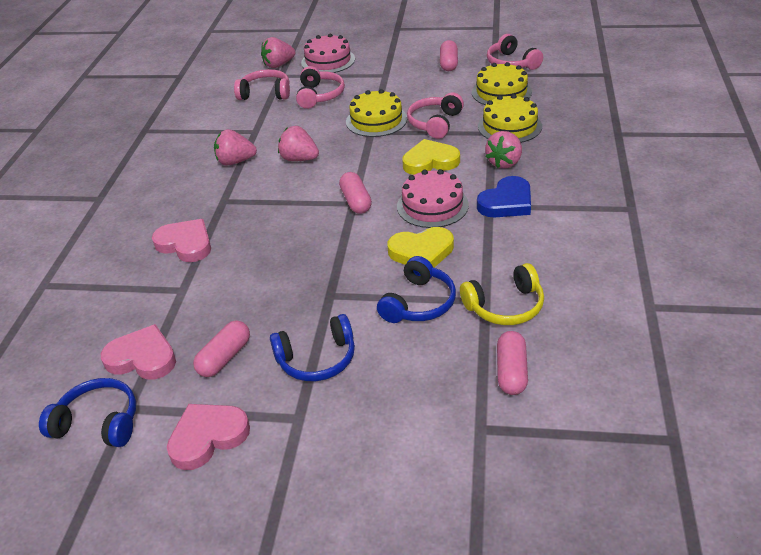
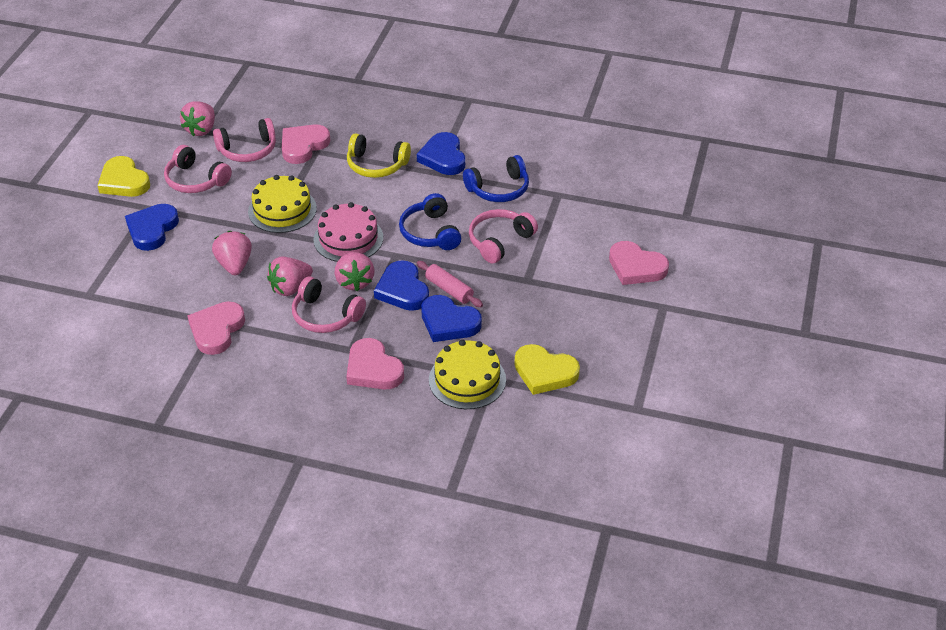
blue headphones: [39,378,136,447] [270,314,355,381] [377,256,456,323] = 3 -> [399,193,461,250] [463,155,529,202] = 2
blue heart: [477,176,531,218] = 1 -> [125,204,179,251] [374,260,429,311] [417,132,465,175] [421,295,482,342] = 4
pink cake: [301,34,355,73] [397,169,469,228] = 2 -> [314,202,383,262] = 1
pink capsule: [193,321,250,377] [339,172,372,214] [440,40,458,71] [497,331,528,395] = 4 -> none = 0
pink heart: [101,324,176,380] [152,219,211,262] [167,404,250,470] = 3 -> [187,301,245,355] [282,124,330,164] [346,338,404,389] [609,241,669,285] = 4
pink rolling pin: none = 0 -> [417,261,483,307] = 1
yellow cake: [346,89,407,137] [472,62,532,105] [478,94,542,143] = 3 -> [248,175,317,233] [429,340,506,409] = 2

